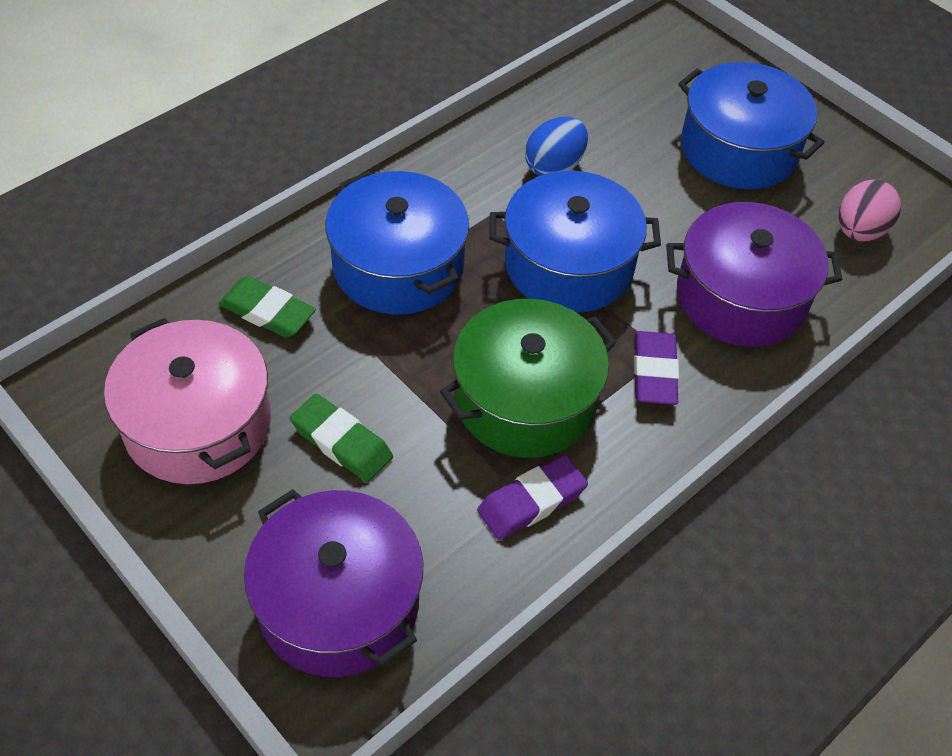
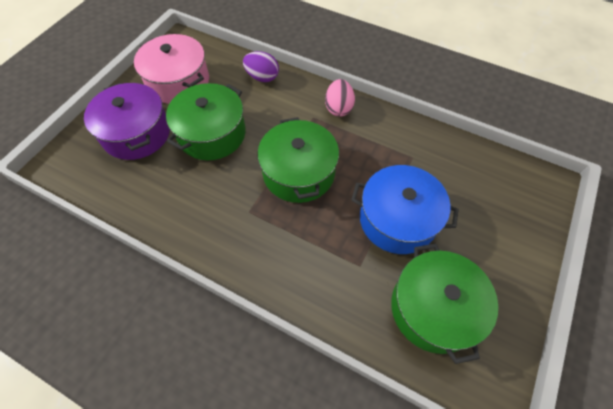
blue egg: [525,117,588,176] = 1 -> none = 0
blue pot: [325,171,469,315] [489,171,661,313] [678,62,825,189] = 3 -> [351,165,459,254] = 1
green eraser: [218,276,316,338] [290,394,393,483] = 2 -> none = 0
green pot: [440,299,617,458] = 1 -> [166,83,246,160] [257,117,339,203] [391,243,498,364] = 3
purple egg: none = 0 -> [243,51,279,82] = 1
purple eraser: [477,455,588,540] [634,331,679,405] = 2 -> none = 0
purple pot: [244,489,424,677] [666,202,843,347] = 2 -> [84,83,170,160] = 1

